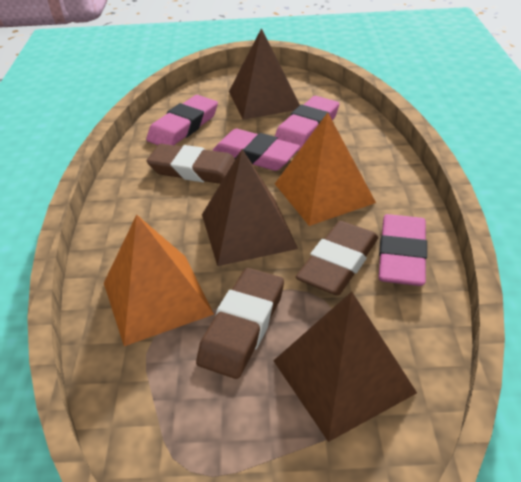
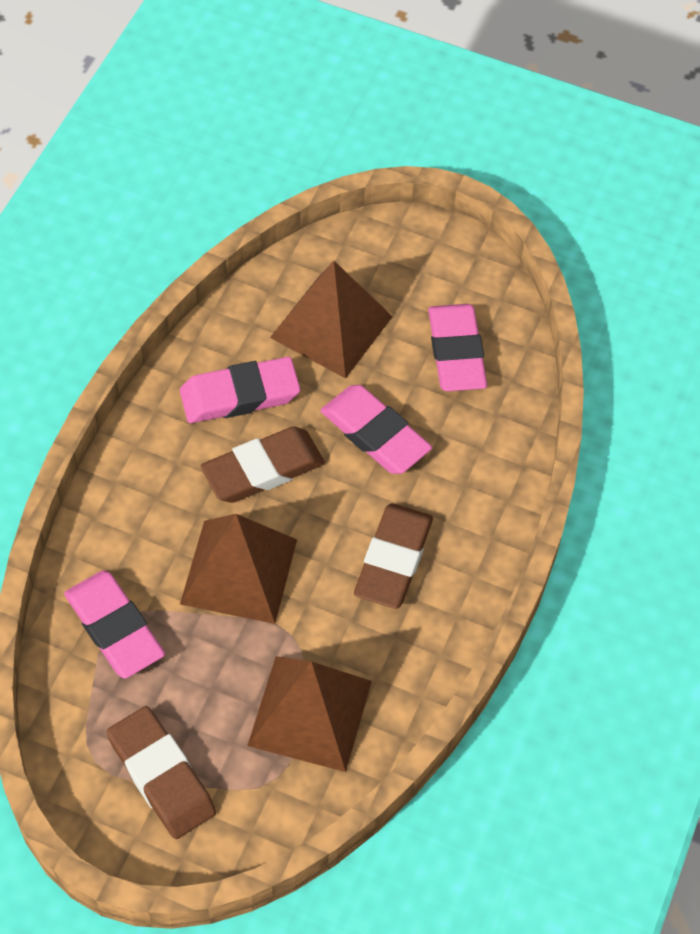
orange pyramid: [104,215,214,346] [275,112,376,226] = 2 -> none = 0

